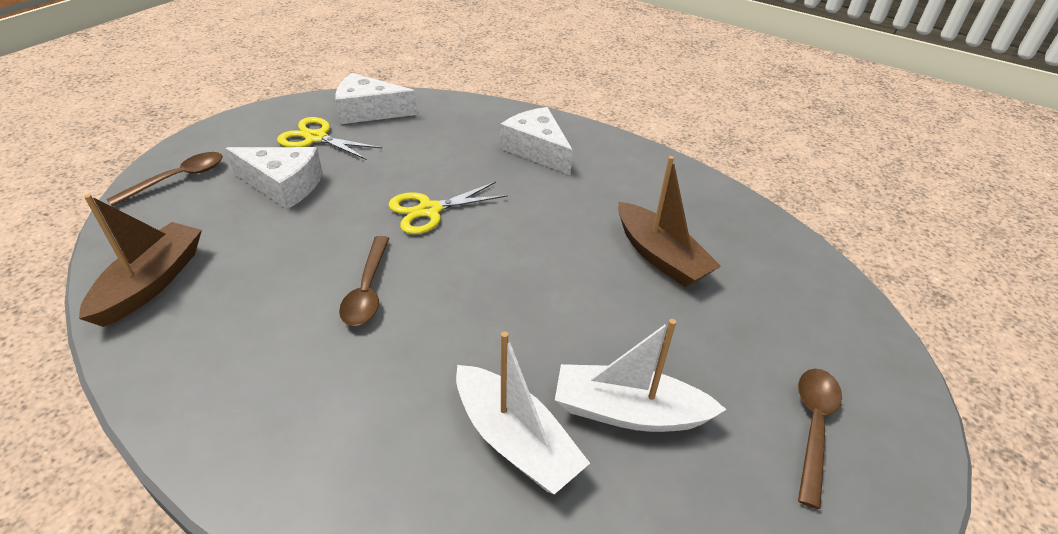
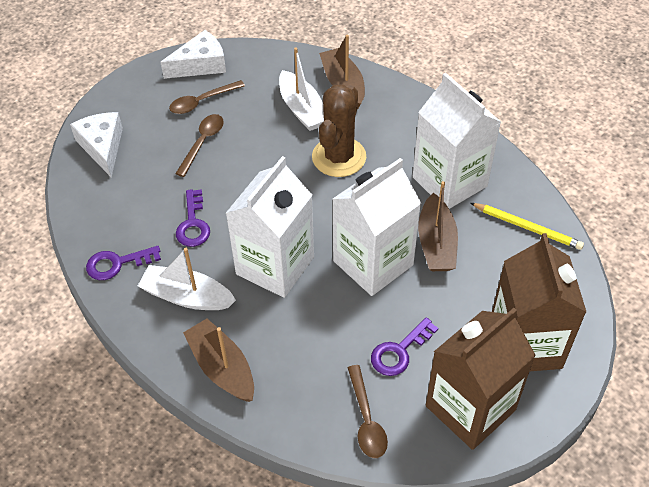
brown boat: [79,194,202,327] [618,156,721,287] = 2 -> [183,319,254,402] [319,34,365,110] [418,181,458,271] = 3
brown cactus: none = 0 -> [312,84,366,177] = 1
brown carton: none = 0 -> [426,308,536,450] [492,233,586,371] = 2
purple key: none = 0 -> [86,246,161,280] [176,189,210,247] [371,317,438,376] = 3
white carton: none = 0 -> [226,156,314,298] [332,158,421,296] [413,73,501,209] = 3
white cheese: [226,147,323,209] [335,73,417,124] [500,107,573,175] = 3 -> [70,112,123,177] [160,30,226,79] = 2
yellow pencil: none = 0 -> [471,203,584,250] = 1
yellow scissors: [277,117,382,160] [388,182,508,234] = 2 -> none = 0

